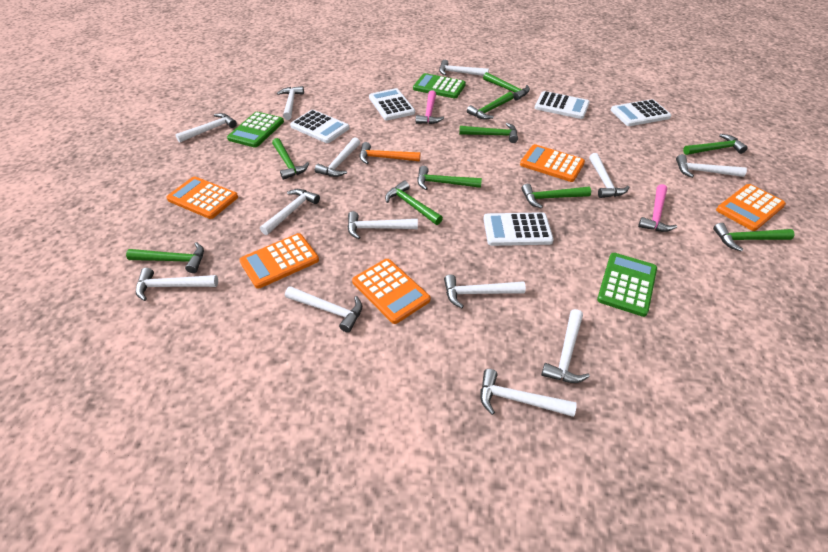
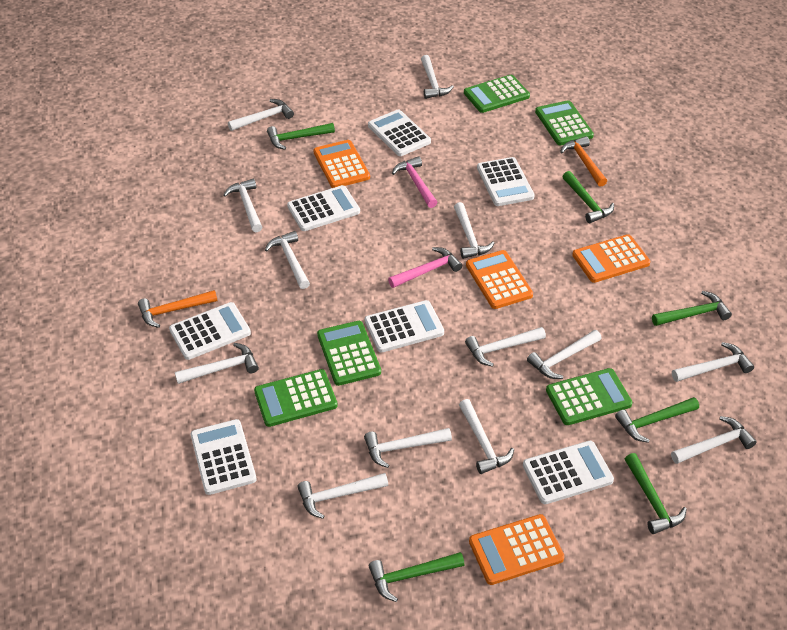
green calculator: [227,112,284,147] [413,73,466,98] [597,253,657,317] = 3 -> [254,369,338,427] [317,321,381,386] [464,75,530,113] [535,100,594,146] [546,368,633,425] = 5
green hammer: [126,242,204,273] [272,138,309,180] [385,181,443,225] [417,166,482,190] [459,123,518,143] [467,92,514,119] [483,72,530,101] [521,184,591,208] [683,134,748,155] [713,223,795,252] = 10 -> [267,123,335,150] [369,552,464,602] [562,171,614,223] [615,397,699,443] [625,453,687,534] [652,291,732,326] = 6
orange calculator: [166,176,238,219] [239,233,319,289] [352,259,430,324] [520,144,585,182] [716,184,786,231] = 5 -> [313,140,370,188] [466,250,533,309] [469,514,565,585] [572,234,650,283] = 4
orange hammer: [360,142,420,164] = 1 -> [138,290,217,328] [560,136,607,187] = 2
white calculator: [290,110,349,143] [369,88,415,120] [483,212,554,246] [535,91,590,119] [610,99,671,126] = 5 -> [169,302,251,360] [191,419,257,495] [287,185,360,231] [364,300,444,353] [368,109,431,156] [477,157,534,206] [523,441,614,504] = 7

